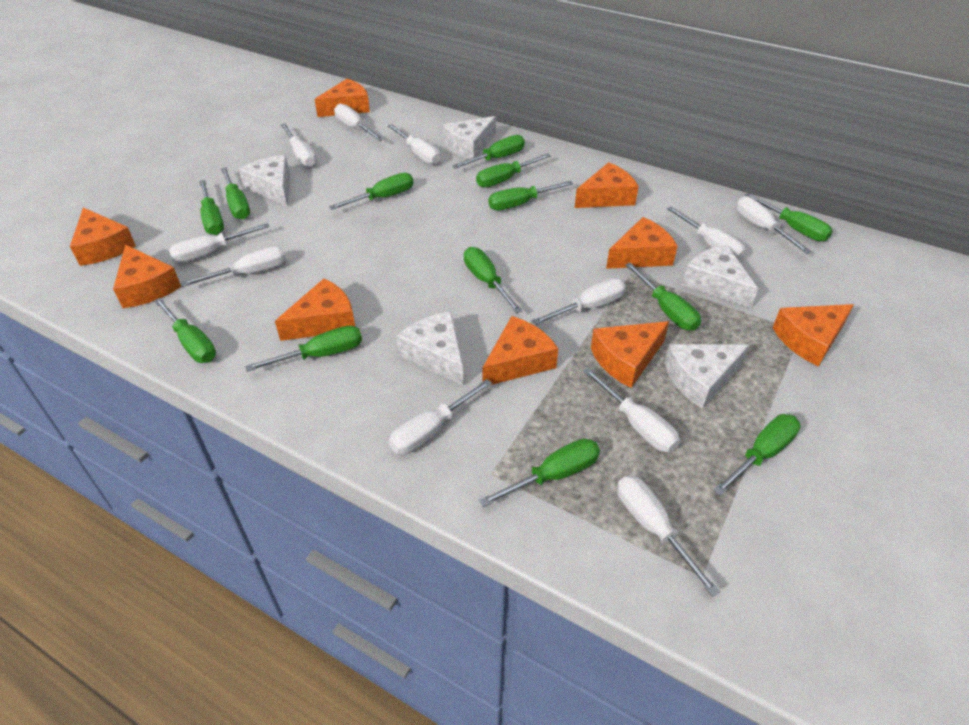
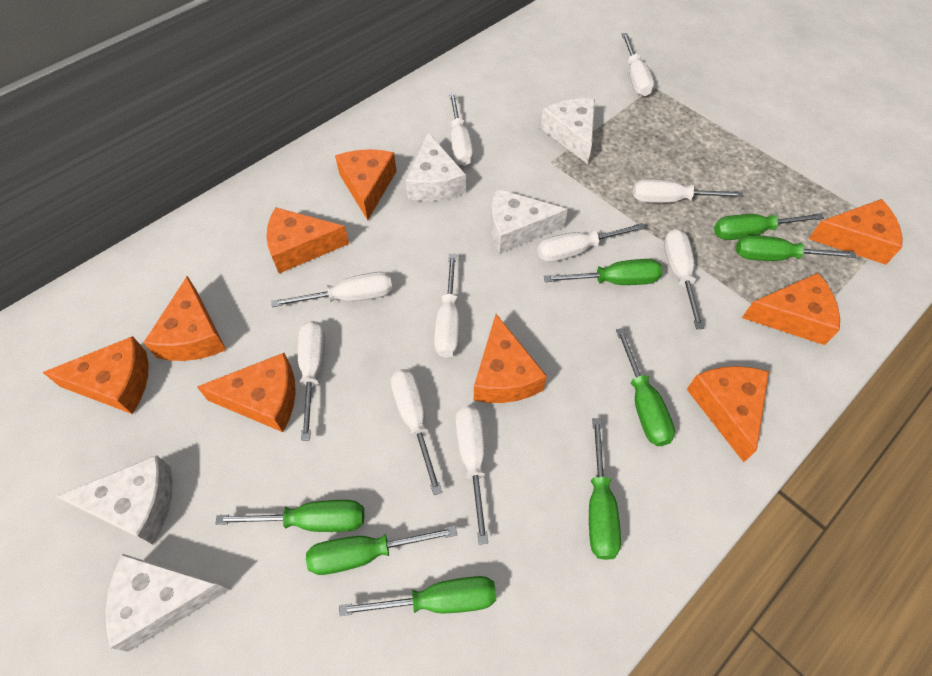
green screwdriver: [154,298,216,363] [199,180,224,235] [221,167,250,220] [245,326,362,372] [329,173,414,210] [452,135,525,169] [464,247,522,313] [476,153,551,187] [479,438,600,507] [488,181,574,210] [625,263,701,331] [713,414,801,496] [744,193,833,241] = 13 -> [215,500,364,532] [306,526,457,575] [339,576,496,616] [544,259,663,285] [589,418,621,560] [616,328,675,446] [714,213,824,240] [736,235,856,261] = 8
white screwdriver: [169,223,270,263] [181,246,286,287] [281,124,316,167] [334,104,384,141] [388,124,440,164] [389,379,492,454] [532,278,626,325] [583,368,680,452] [617,475,720,597] [667,207,746,260] [736,196,811,254] = 11 -> [272,272,393,307] [298,321,325,441] [391,369,442,495] [434,254,460,358] [449,93,473,166] [456,405,488,545] [537,223,645,262] [622,33,654,96] [633,179,743,203] [664,229,704,329] = 10

